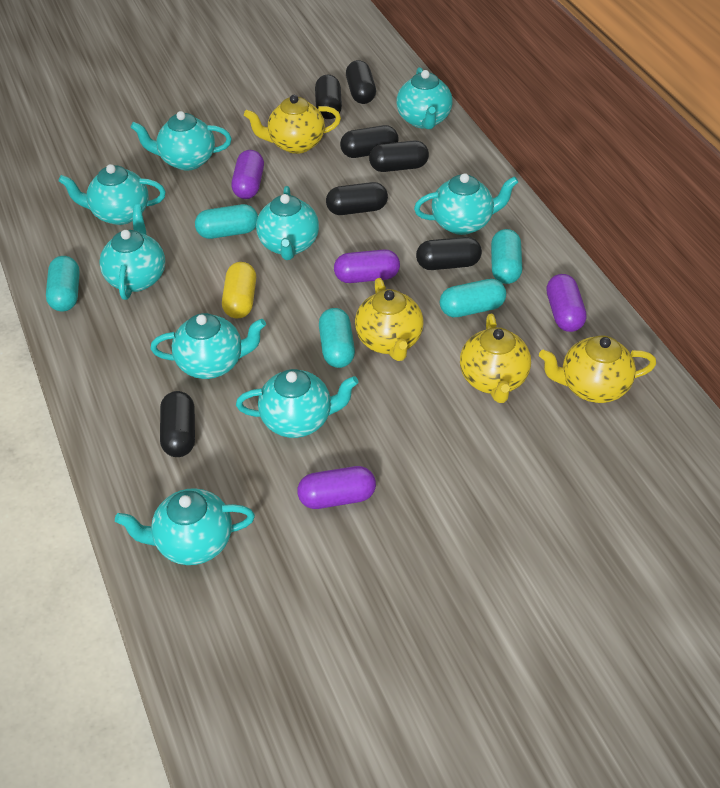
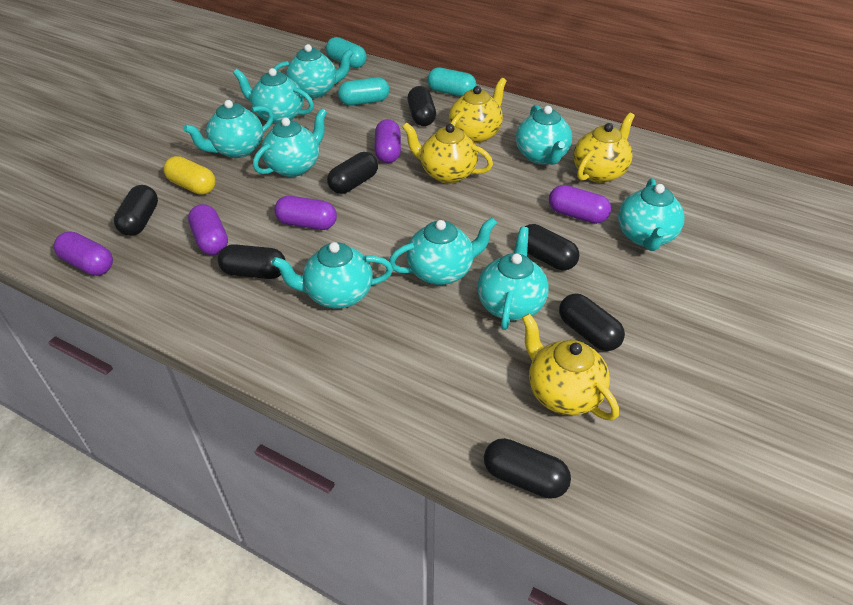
purple capsule: [232,150,264,199] [297,466,376,509] [334,249,400,283] [546,274,587,332] = 4 -> [54,231,113,276] [188,204,228,255] [274,196,337,230] [375,119,401,163] [549,185,611,224] = 5
turquoise capsule: [46,256,80,311] [195,204,258,239] [319,308,355,368] [440,279,506,317] [491,229,522,284] = 5 -> [326,37,367,68] [338,77,389,106] [427,68,476,97] = 3

